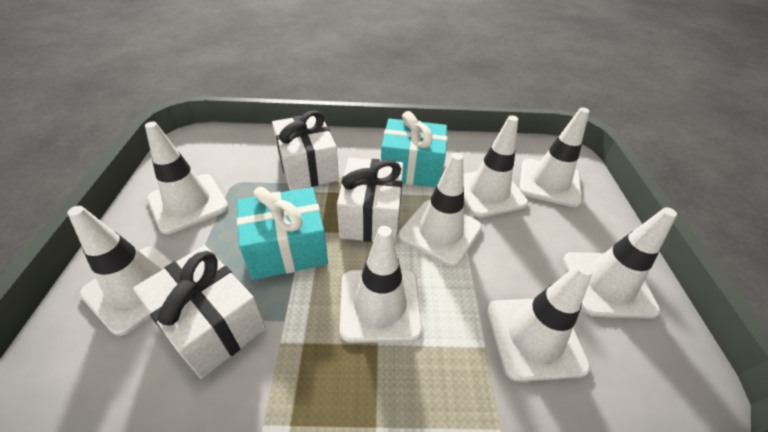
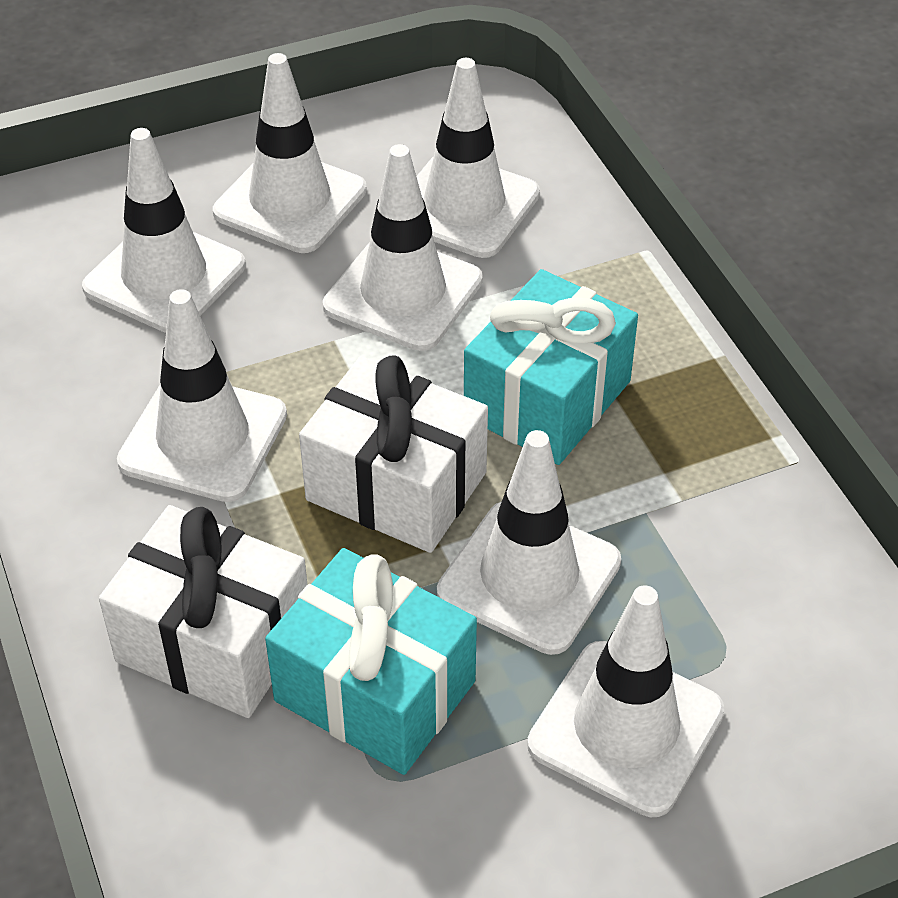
white gift: [133,245,266,379] [272,110,339,191] [337,158,403,244] = 3 -> [99,505,307,718] [299,355,488,553] = 2
white traffic cone: [67,206,172,336] [145,122,228,234] [339,226,423,343] [399,153,482,267] [463,115,528,218] [487,263,593,382] [519,107,589,207] [563,207,677,319] = 8 -> [82,128,246,333] [117,289,287,502] [213,53,367,253] [323,144,483,351] [416,58,540,258] [437,430,621,655] [527,585,725,817] = 7

